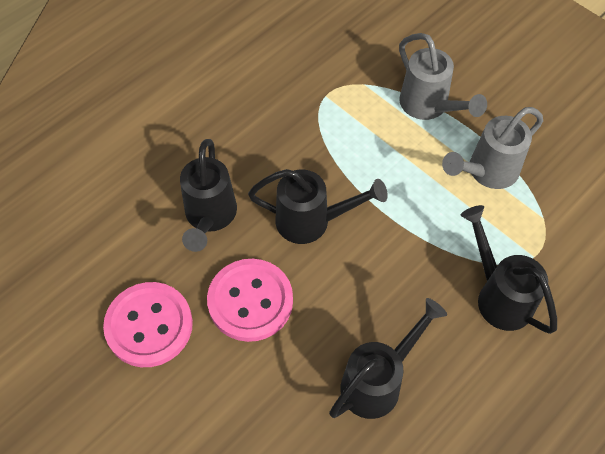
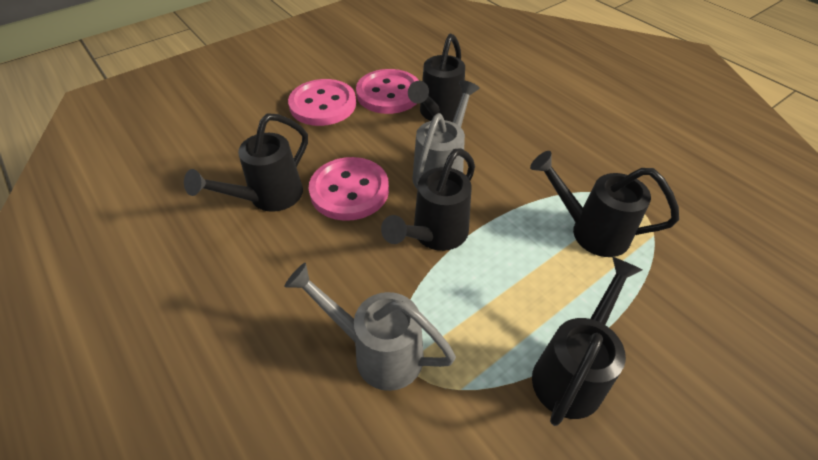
black watering can: [180,139,237,252] [248,169,388,244] [329,298,447,419] [460,205,557,334] = 4 -> [184,113,308,212] [381,148,475,251] [408,34,465,122] [530,151,679,257] [532,257,642,426] = 5
pink button: [103,282,193,367] [207,259,293,342] = 2 -> [288,79,356,126] [309,157,389,221] [356,69,419,114] = 3

